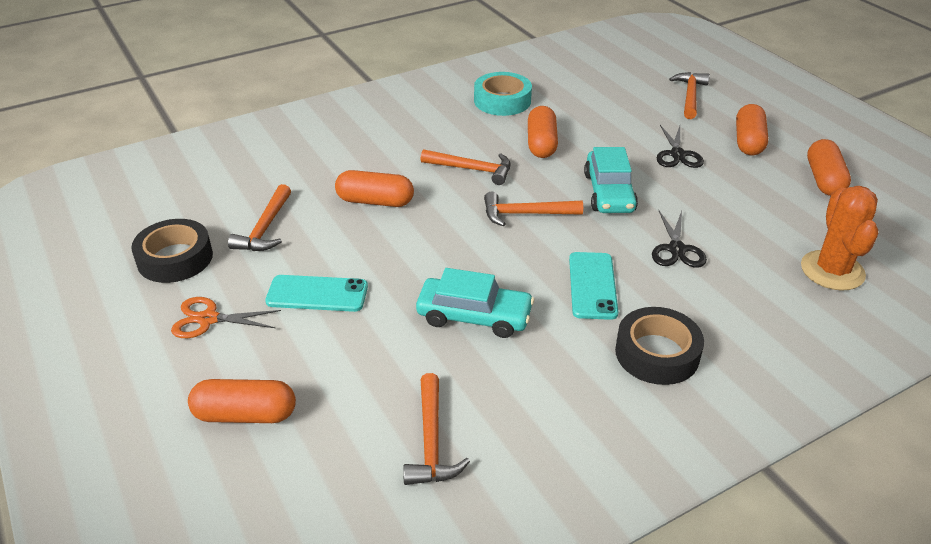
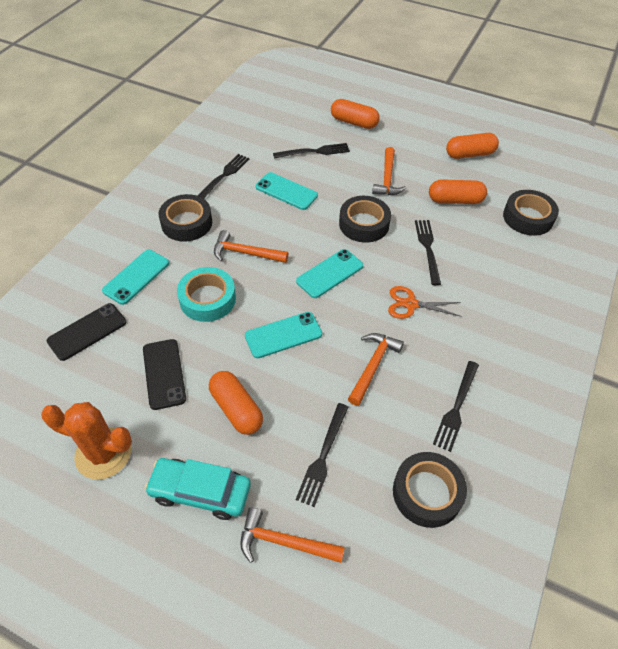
black fork: none = 0 -> [197,154,249,199] [273,143,350,159] [296,403,348,507] [415,220,441,285] [433,361,479,452] = 5
black phone: none = 0 -> [47,303,126,361] [143,339,186,410] = 2
black scissors: [652,210,707,268] [657,125,704,168] = 2 -> none = 0
black tape: [131,219,213,283] [615,307,704,385] = 2 -> [159,194,212,242] [339,196,391,243] [393,452,467,528] [503,190,559,236] = 4
orange capsule: [188,379,296,423] [335,170,414,207] [528,106,558,158] [736,104,768,155] [807,139,851,196] = 5 -> [209,371,263,435] [331,99,380,129] [429,179,487,204] [446,133,499,159] = 4
orange hammer: [228,184,291,251] [403,373,470,485] [420,149,511,185] [484,192,583,226] [669,72,710,119] = 5 -> [214,230,288,263] [240,508,345,563] [348,333,404,406] [372,147,406,195] = 4
turquoise car: [416,268,534,338] [584,147,638,213] = 2 -> [145,458,251,520] = 1
turquoise phone: [265,275,368,312] [569,252,618,320] = 2 -> [102,250,169,305] [245,312,322,358] [256,172,318,210] [296,249,363,298] = 4

